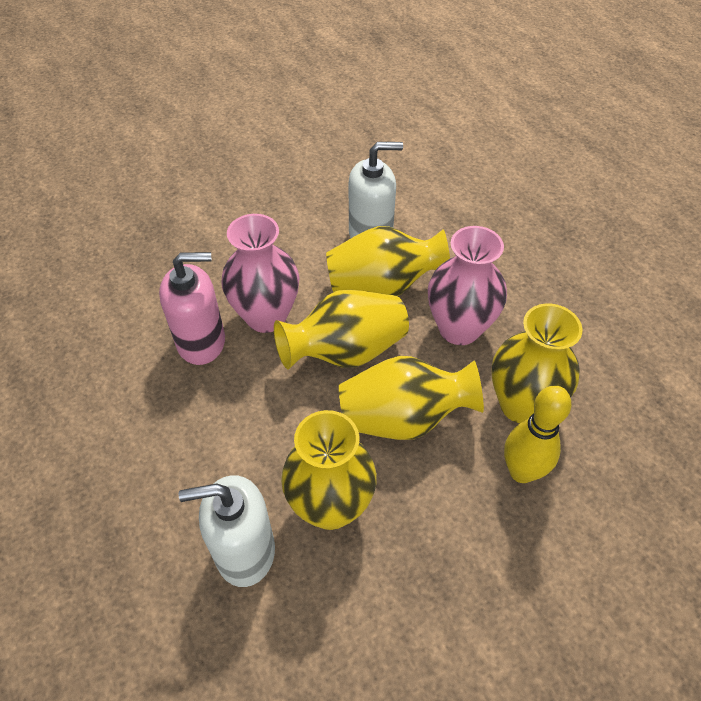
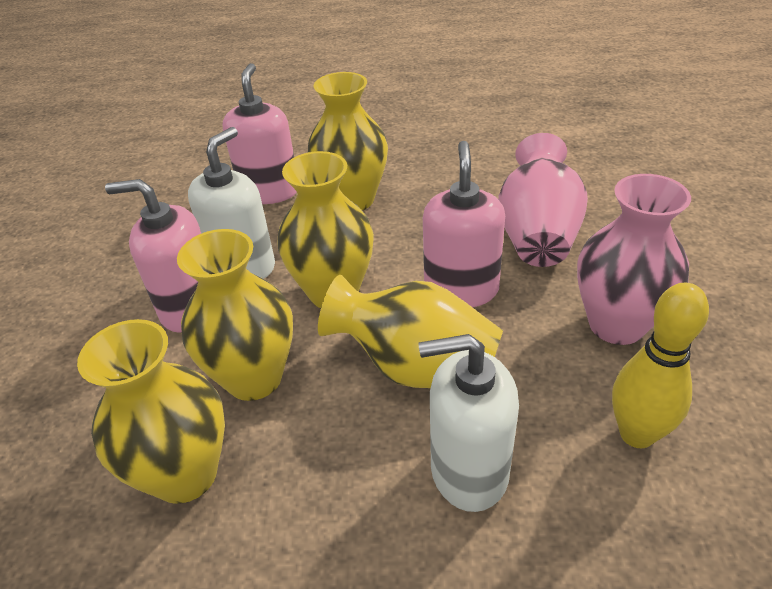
pink soap dispenser: [159,252,225,365] = 1 -> [105,179,201,333] [223,63,297,204] [423,141,505,307] = 3

